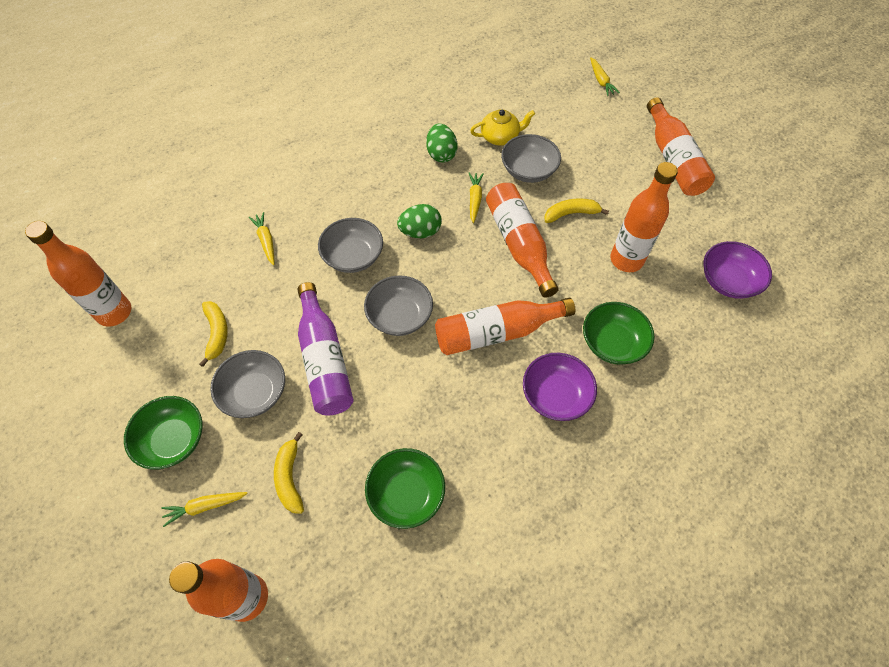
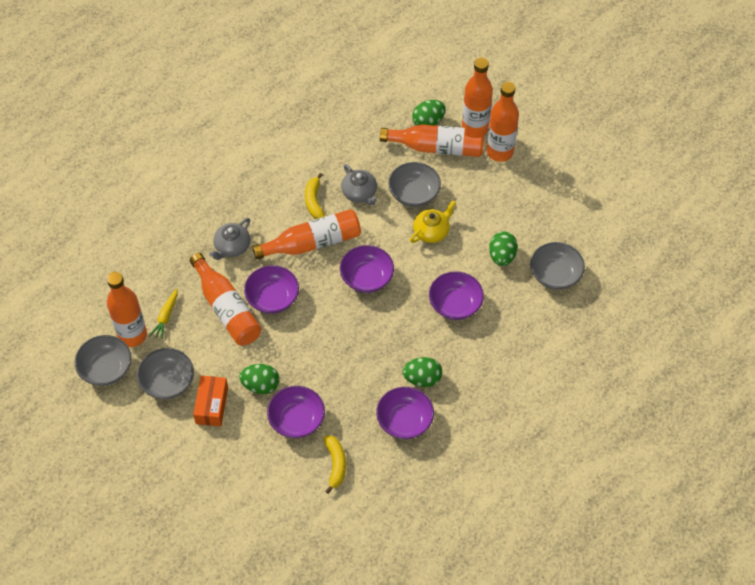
green bowl: [124,396,203,470] [365,448,445,529] [583,302,654,365] = 3 -> none = 0
green egg: [397,204,442,238] [426,124,458,163] = 2 -> [239,364,279,394] [402,357,442,387] [412,100,446,126] [489,231,518,266] = 4
grey teapot: none = 0 -> [209,218,250,260] [341,164,377,206] = 2
orange box: none = 0 -> [193,375,228,426] = 1
purple bottle: [297,282,354,416] = 1 -> none = 0
purple bowl: [523,353,597,421] [703,241,772,299] = 2 -> [244,265,299,314] [267,386,325,438] [340,245,394,293] [376,387,434,439] [429,271,484,320] = 5
yellow banana: [199,301,228,367] [274,432,304,514] [544,198,609,223] = 3 -> [305,173,325,219] [324,435,346,494] = 2
yellow carrot: [161,492,248,527] [249,212,274,265] [469,173,484,223] [590,57,620,96] = 4 -> [150,288,178,339] = 1

